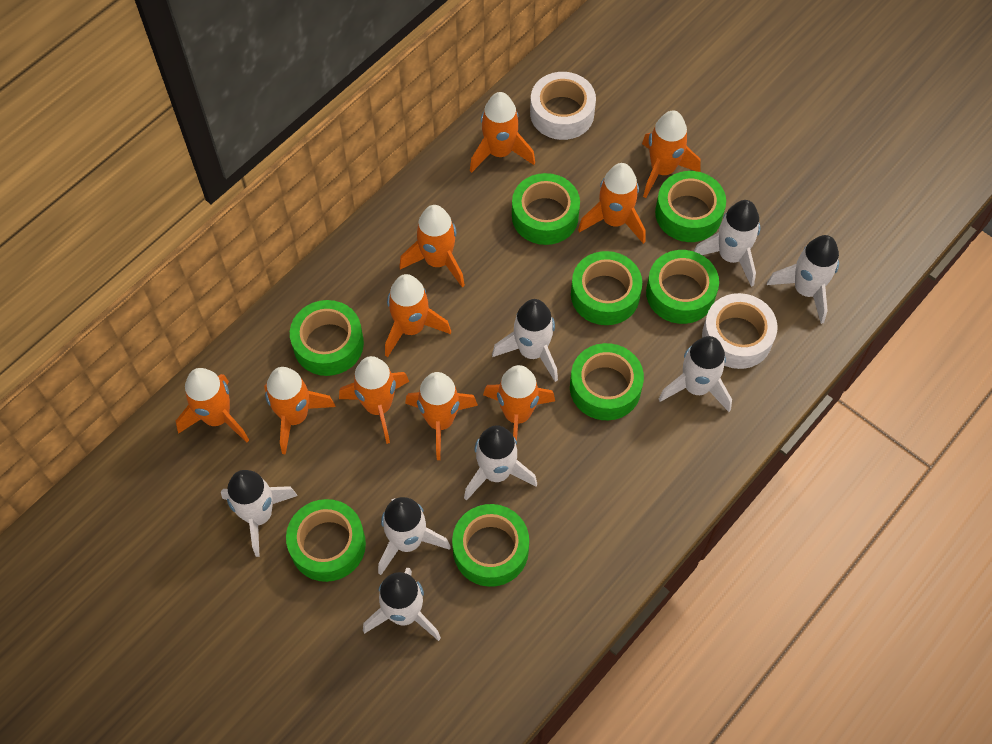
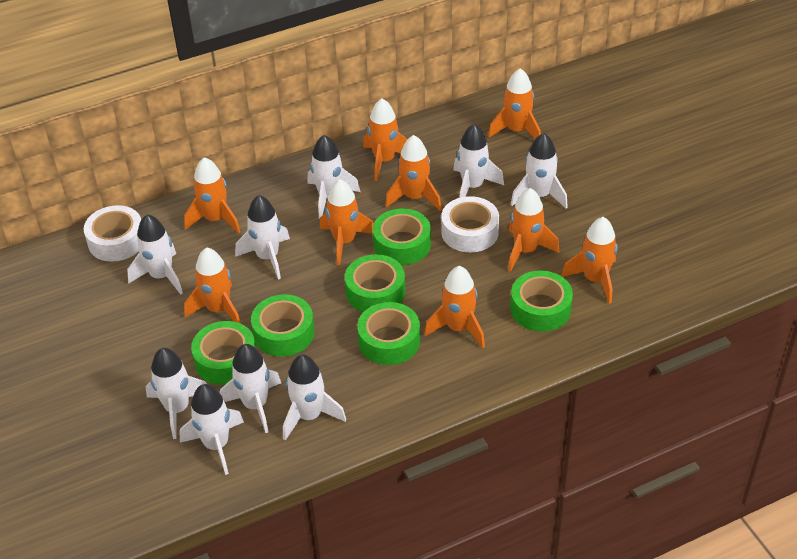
green tape: [286,499,366,582] [290,300,364,376] [452,504,529,587] [512,173,580,245] [570,343,644,420] [571,251,642,325] [646,250,719,324] [655,171,726,242] = 8 -> [191,321,256,385] [251,294,315,357] [345,254,406,312] [357,302,420,365] [373,208,431,265] [510,270,573,332] = 6
orange rocket: [176,368,249,442] [264,367,336,455] [339,356,409,444] [385,274,451,357] [399,205,465,288] [405,372,478,460] [470,92,535,173] [483,365,555,445] [578,163,645,244] [642,110,700,198] = 10 -> [184,157,240,233] [184,247,241,324] [320,179,374,265] [363,98,407,181] [385,135,442,211] [424,266,485,348] [488,68,541,139] [508,188,559,272] [561,217,617,304] = 9
white rocket: [221,470,298,557] [363,568,441,641] [378,497,451,575] [464,425,537,501] [492,299,558,382] [659,336,732,412] [694,200,760,287] [767,235,839,324] = 8 -> [127,214,183,295] [146,348,207,439] [179,384,244,475] [220,344,281,433] [235,195,290,280] [283,354,346,440] [308,135,360,219] [453,124,504,198] [511,133,568,209] = 9

